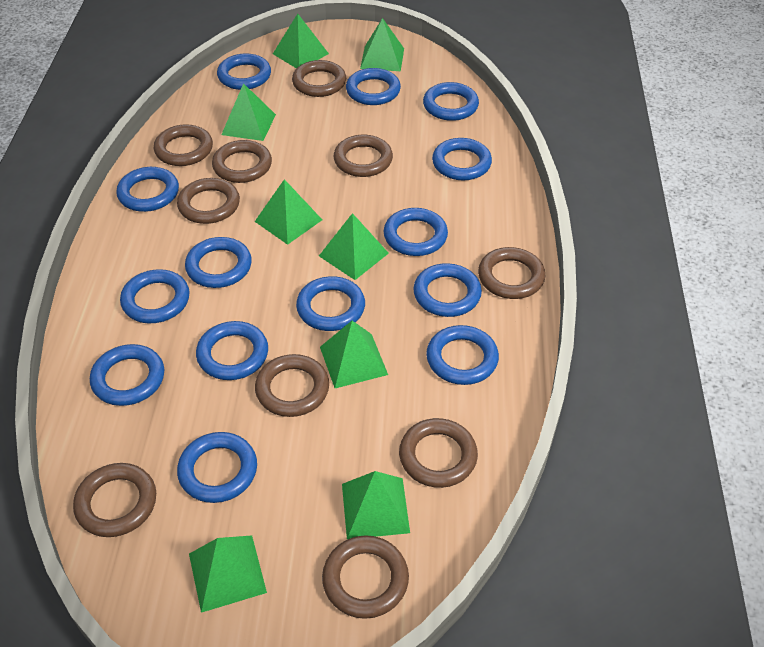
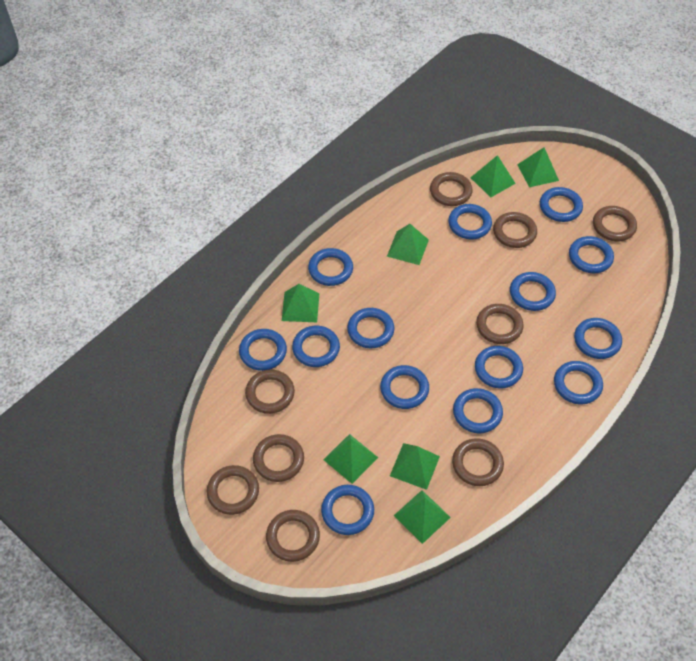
brown ring: [73,463,156,537] [154,124,213,166] [177,178,240,224] [212,140,272,183] [255,354,329,417] [292,60,346,97] [322,535,409,619] [334,135,393,177] [399,418,478,488] [478,247,545,299] = 10 -> [207,465,259,515] [245,370,295,414] [253,434,304,482] [266,510,320,562] [430,172,472,206] [452,438,504,486] [476,304,524,344] [493,212,537,248] [593,206,637,241] = 9
green pyramid: [189,536,267,613] [221,83,276,141] [255,179,322,245] [273,13,329,69] [319,213,389,280] [320,321,388,388] [342,471,410,539] [360,18,404,71] = 8 -> [282,284,319,322] [324,434,378,484] [387,224,429,265] [390,443,440,490] [394,490,451,544] [470,155,516,197] [517,147,559,187] = 7

